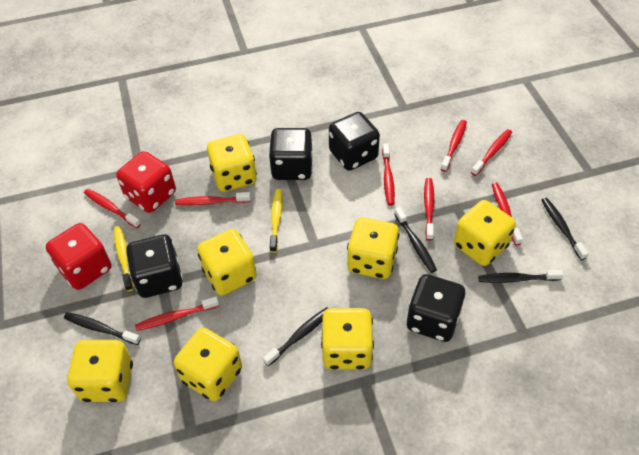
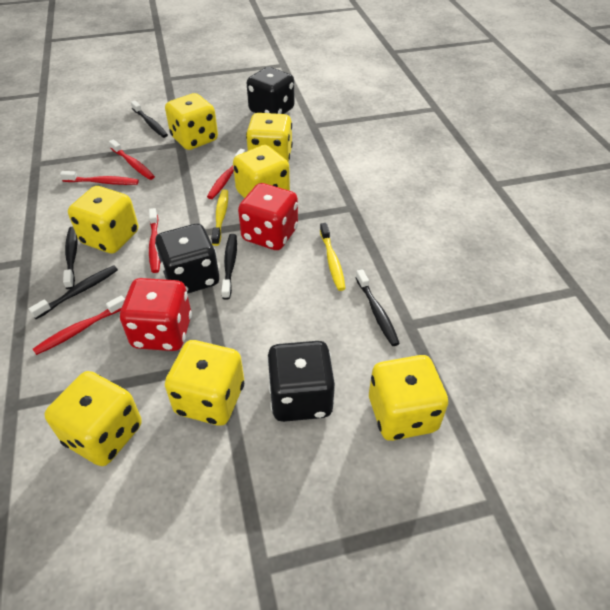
black dice: [126,234,183,298] [269,128,313,180] [329,112,380,171] [406,274,465,342] = 4 -> [155,224,219,294] [247,67,295,114] [267,341,335,422] = 3
red toothbrush: [84,189,141,228] [135,296,219,331] [175,192,251,206] [382,144,395,205] [424,178,434,241] [441,120,467,172] [471,129,512,176] [492,183,523,245] = 8 -> [33,295,125,355] [60,171,139,185] [109,139,155,180] [149,208,160,273] [207,149,245,199] = 5

